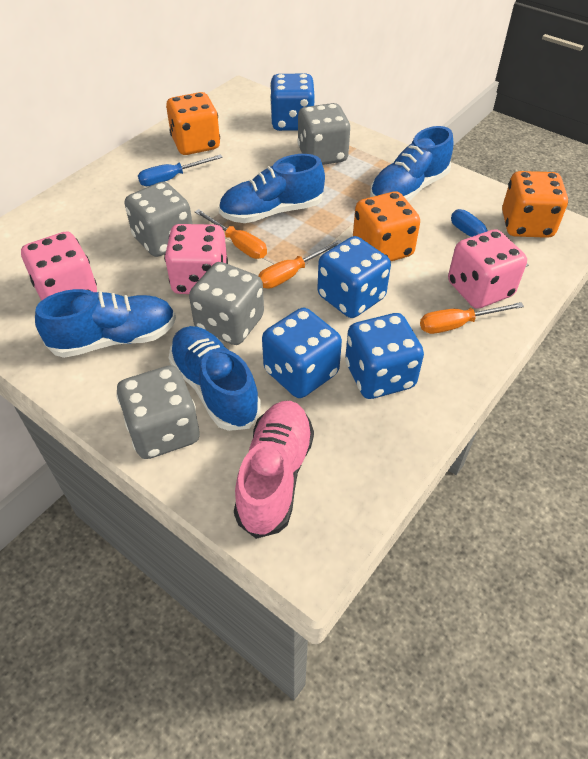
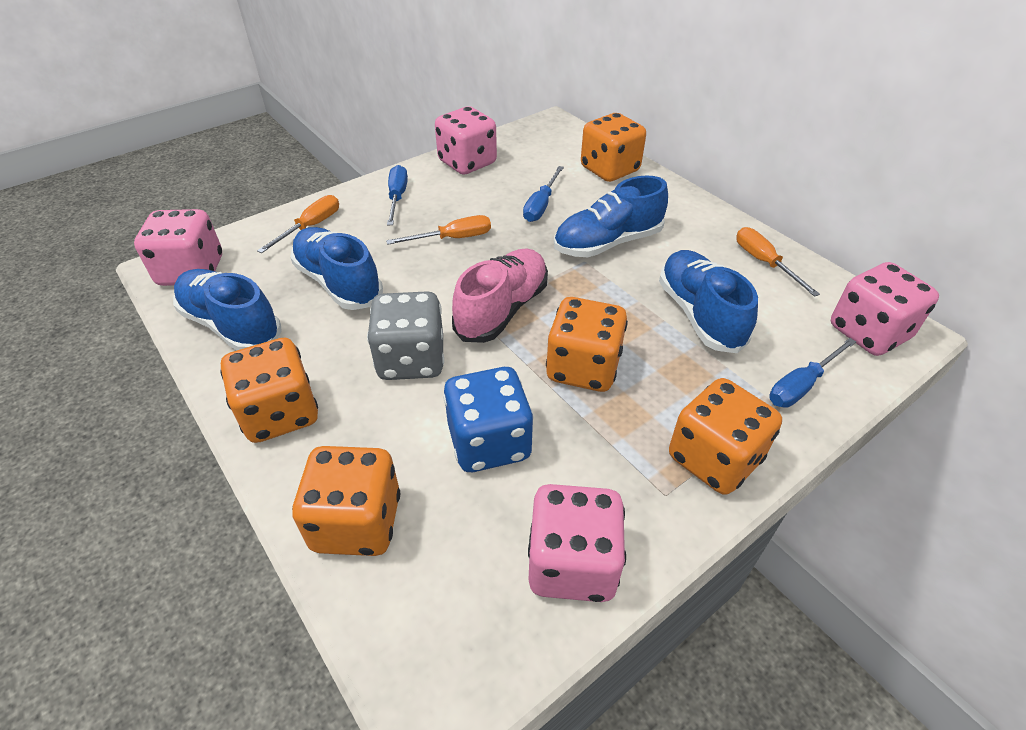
blue dice: [262,308,342,398] [270,74,315,131] [317,236,391,318] [345,313,424,399] = 4 -> [443,367,534,472] = 1
blue screwdriver: [138,154,223,186] [451,209,529,267] = 2 -> [387,165,408,225] [523,166,564,222] [769,338,856,408] = 3
grey dice: [116,365,200,459] [124,182,192,257] [189,262,264,345] [297,103,351,165] = 4 -> [367,291,444,380] = 1
orange dice: [166,92,220,155] [353,191,420,261] [502,171,568,238] = 3 -> [220,338,318,443] [292,446,400,556] [546,297,628,392] [581,113,646,182] [669,378,782,495] = 5
pink dice: [21,231,97,301] [164,224,228,294] [448,229,527,309] = 3 -> [134,209,222,286] [435,106,497,175] [528,484,626,602] [831,262,939,356] = 4

